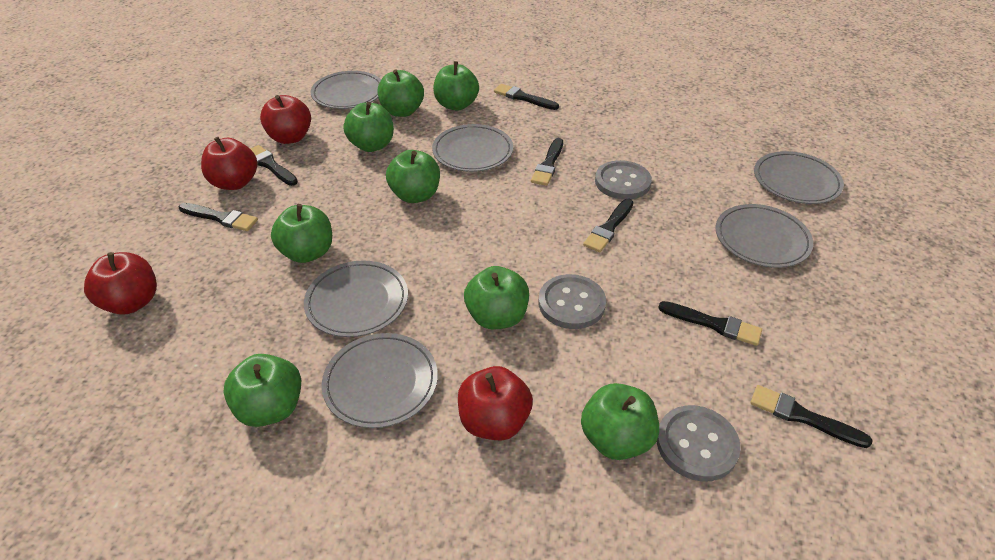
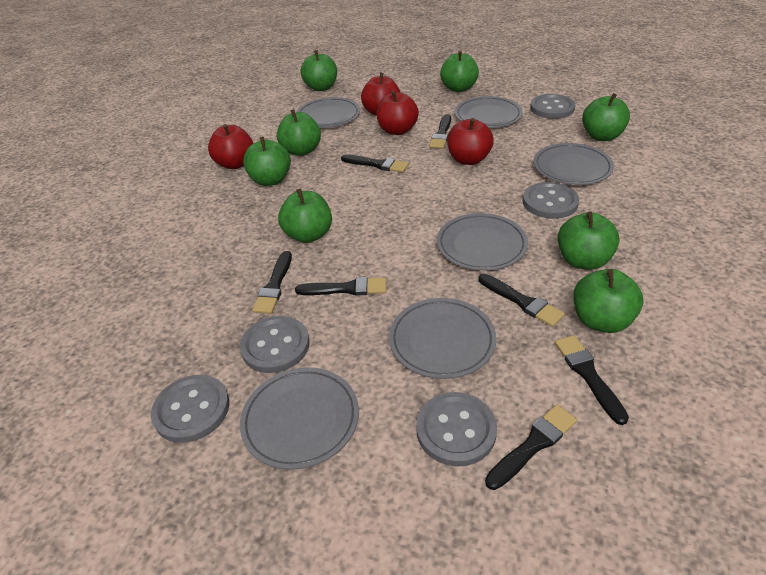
grey button: [539,274,606,329] [595,160,652,200] [656,405,741,481] = 3 -> [151,375,229,443] [240,316,310,373] [416,392,497,467] [523,182,579,219] [530,94,575,119] = 5

